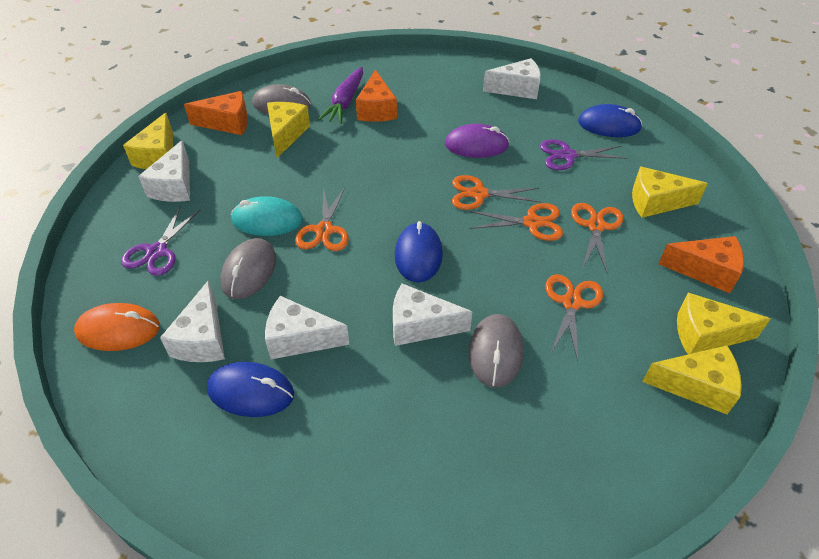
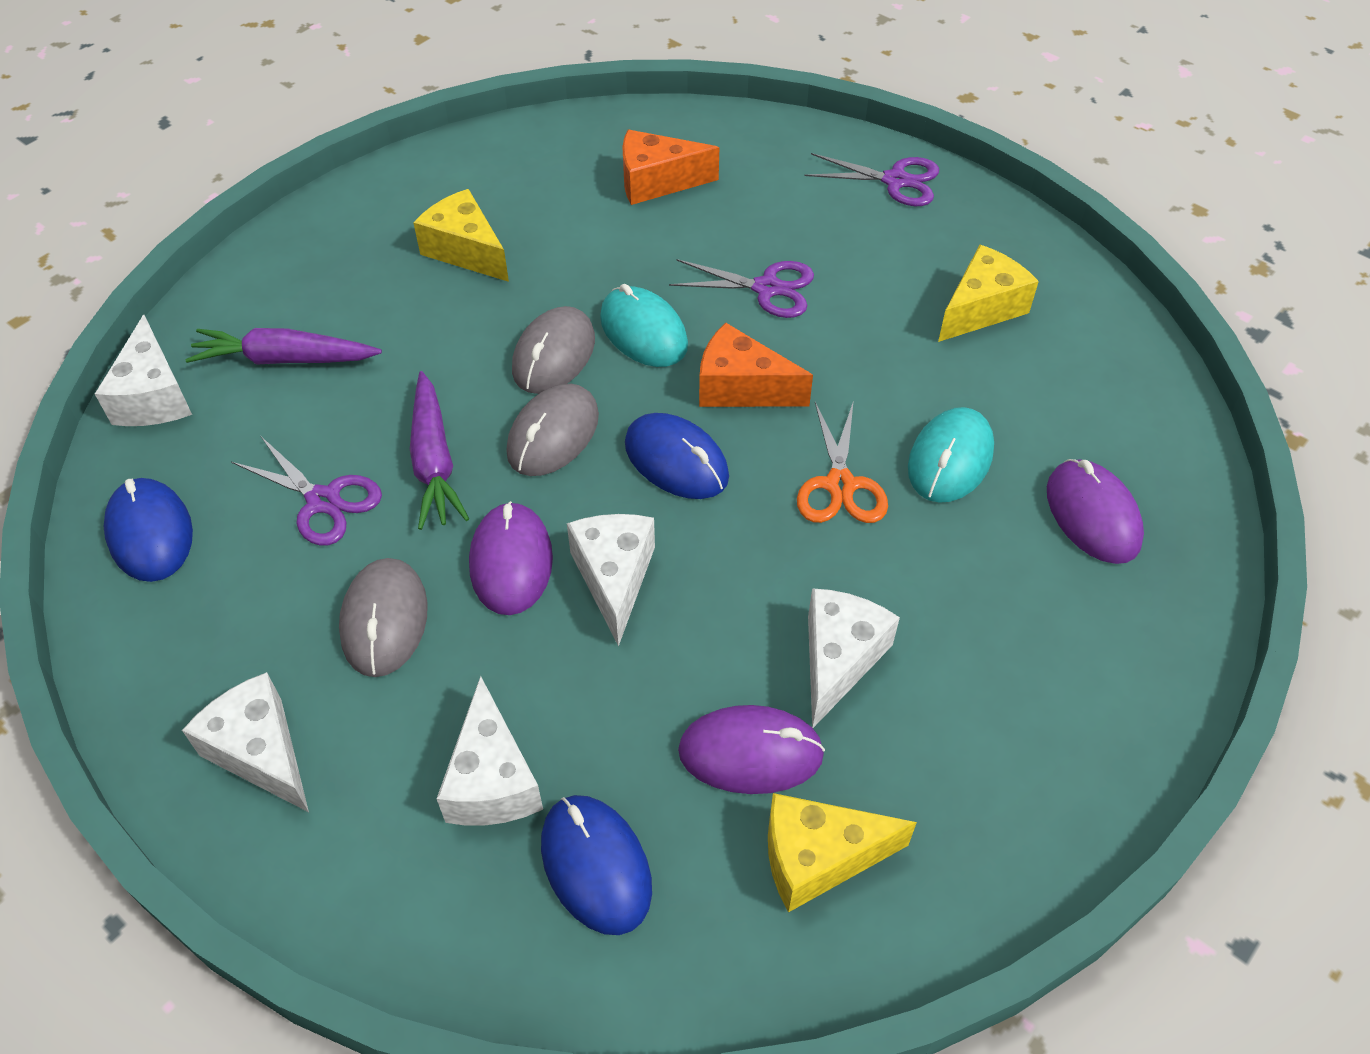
orange cheese: [184,91,248,135] [356,70,397,122] [658,236,744,293] = 3 -> [622,130,719,205] [699,323,813,407] = 2
orange mouse: [74,303,160,351] = 1 -> none = 0
orange scissors: [295,187,349,251] [452,175,541,210] [469,203,563,241] [545,274,603,361] [571,203,623,272] = 5 -> [797,400,888,523] = 1
purple carrot: [319,66,363,124] = 1 -> [185,328,382,365] [410,371,469,530] = 2
purple mouse: [445,124,509,158] = 1 -> [469,501,553,615] [678,705,825,794] [1047,459,1144,564] = 3
purple scissors: [121,205,201,276] [540,139,628,170] = 2 -> [231,437,382,546] [669,259,814,318] [805,153,939,206] = 3
turquoise mouse: [231,196,303,236] = 1 -> [600,284,688,367] [908,407,994,503] = 2
yellow cheese: [123,113,173,169] [267,102,310,158] [632,167,708,218] [642,346,742,414] [677,293,770,354] = 5 -> [413,189,509,282] [768,793,917,913] [938,245,1039,342] = 3

